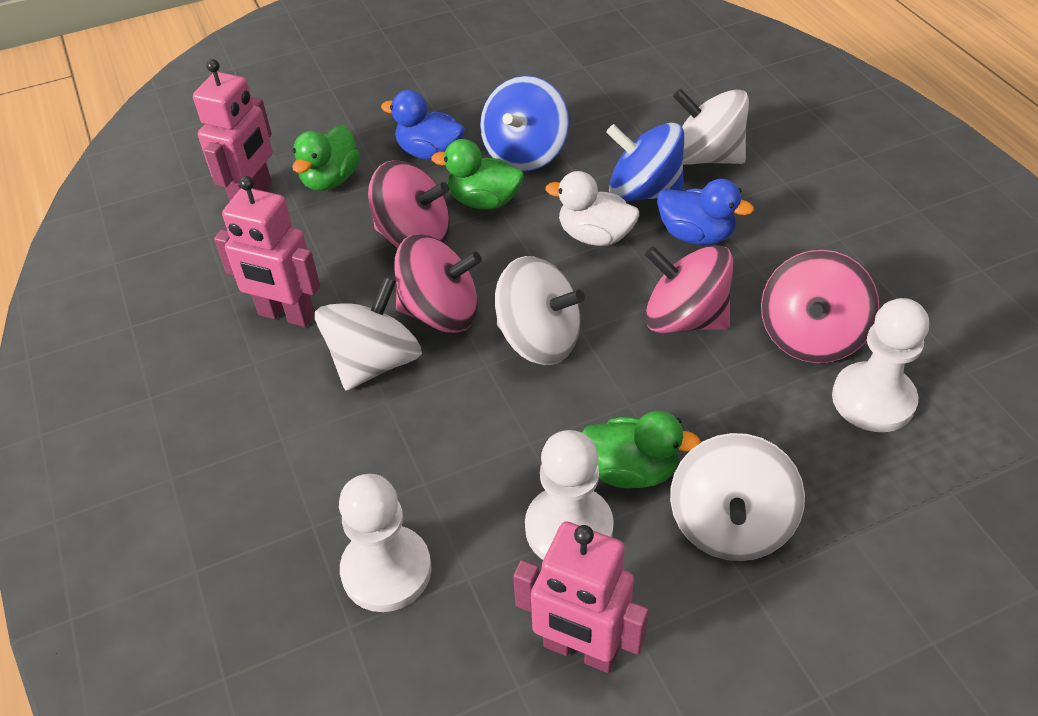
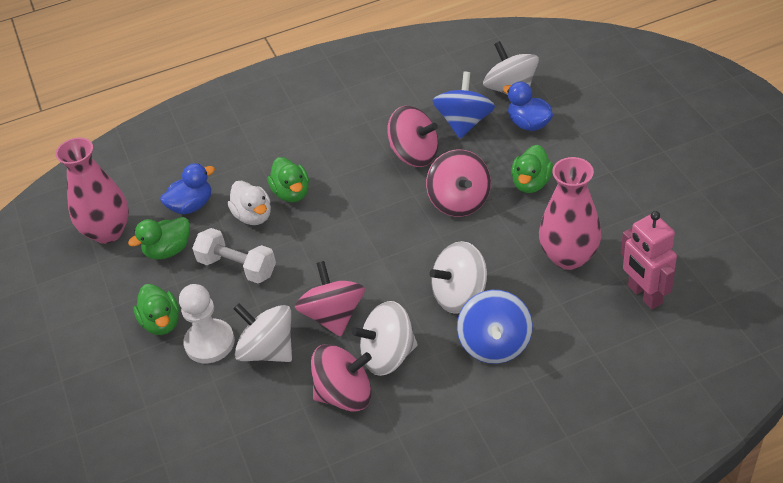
green duck: [292,125,360,191] [431,139,524,210] [582,411,701,489] = 3 -> [128,217,190,259] [133,284,179,335] [268,157,309,202] [511,145,553,193] = 4
pink robot: [193,59,273,201] [214,176,320,327] [513,521,649,673] = 3 -> [621,211,677,309] = 1
pink vase: none = 0 -> [55,137,129,244] [539,157,601,270] = 2
white dumbbell: none = 0 -> [192,228,276,284] = 1
white pawn: [339,474,432,612] [525,430,614,560] [832,298,929,432] = 3 -> [179,284,235,363] = 1

